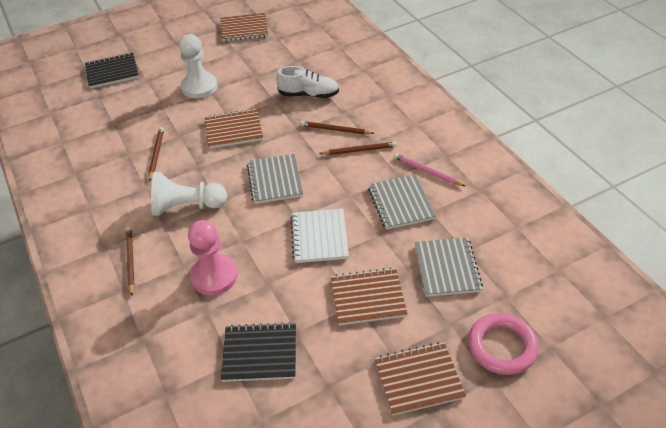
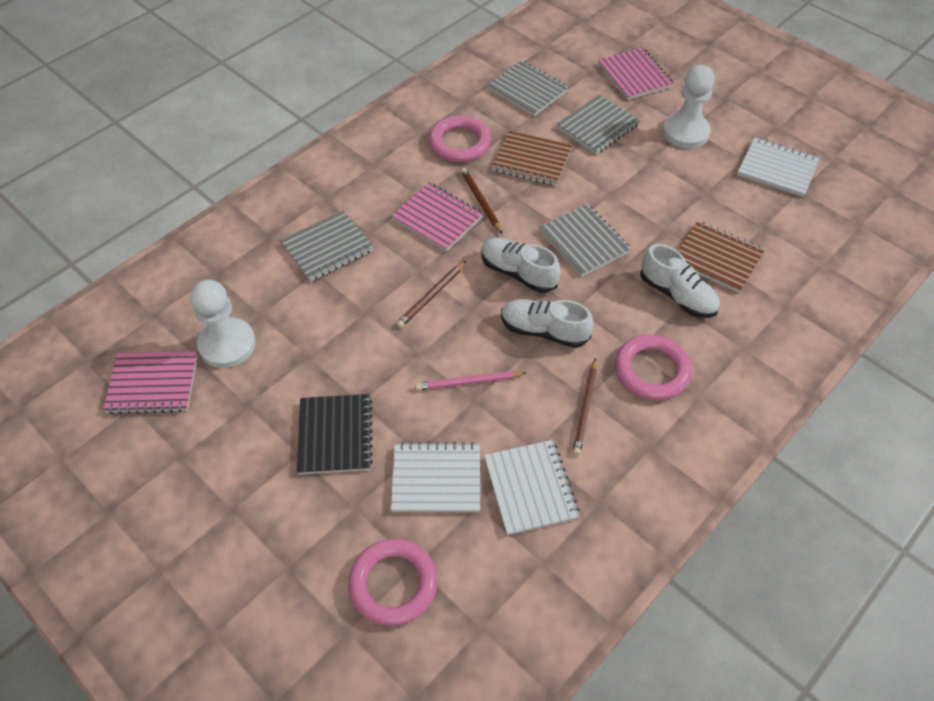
black notebook: [85,52,139,89] [221,322,296,382] = 2 -> [297,394,373,475] = 1
brown notebook: [205,108,263,149] [221,13,268,42] [331,267,408,325] [375,342,466,416] = 4 -> [492,131,572,186] [678,221,765,293] = 2
brown pencil: [126,227,135,296] [149,127,164,182] [300,121,374,134] [319,142,397,155] = 4 -> [396,261,466,328] [460,167,502,234] [573,358,597,456] = 3
grey notebook: [247,154,304,204] [368,174,436,230] [415,237,483,297] = 3 -> [280,210,373,282] [487,61,568,116] [539,204,631,277] [556,95,640,154] = 4
pink notebook: none = 0 -> [103,351,198,414] [391,183,483,251] [598,47,674,100] = 3
pink pawn: [188,220,238,296] = 1 -> none = 0
pink ring: [468,313,539,375] = 1 -> [348,538,438,626] [429,115,491,162] [615,334,692,400] = 3
white notebook: [291,209,349,263] = 1 -> [391,442,480,512] [484,440,579,535] [737,137,820,197] = 3
white shoe: [276,66,339,98] = 1 -> [481,238,560,293] [501,299,593,348] [640,244,720,318] = 3

